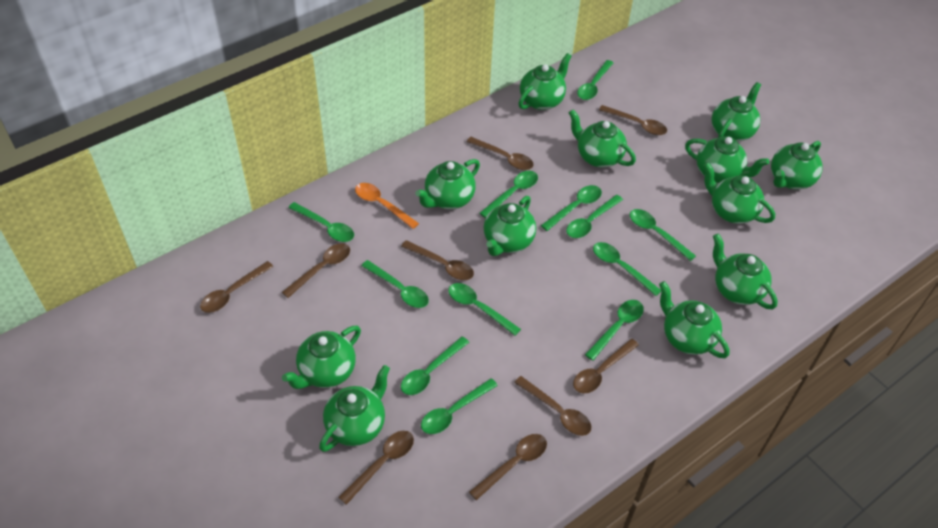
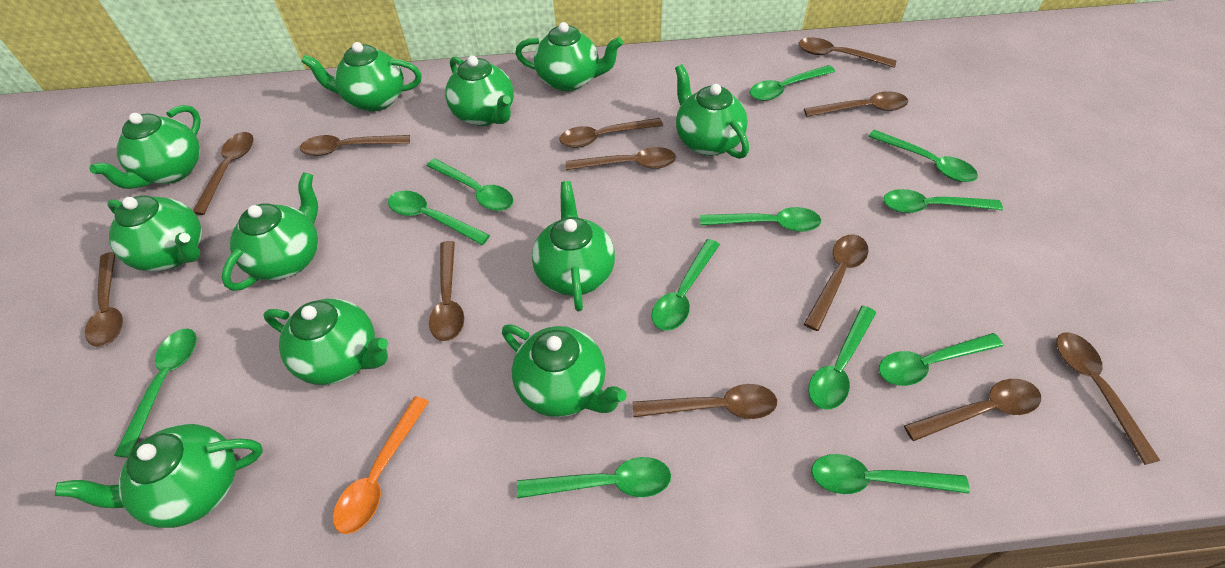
brown spoon: [200,261,273,313] [282,243,350,298] [338,431,414,505] [401,240,474,280] [466,137,534,170] [469,434,547,500] [514,376,591,436] [573,339,639,394] [599,105,667,135] = 9 -> [85,252,123,347] [193,132,254,215] [300,135,410,156] [429,241,464,341] [560,118,663,148] [566,147,676,170] [632,384,777,419] [799,37,896,68] [804,91,908,117] [804,234,868,331] [904,379,1041,441] [1056,333,1161,465] = 12
green teapot: [282,326,361,389] [319,365,390,452] [415,159,480,209] [484,196,536,256] [518,53,571,110] [569,109,636,168] [659,281,730,358] [685,136,769,183] [703,162,775,224] [712,82,761,142] [713,234,778,309] [771,141,823,189] = 12 -> [55,424,263,528] [89,105,201,189] [107,196,202,271] [221,172,318,291] [264,298,388,385] [301,42,422,112] [445,56,514,126] [502,324,627,417] [515,22,623,92] [532,181,615,312] [675,64,749,159] = 11

